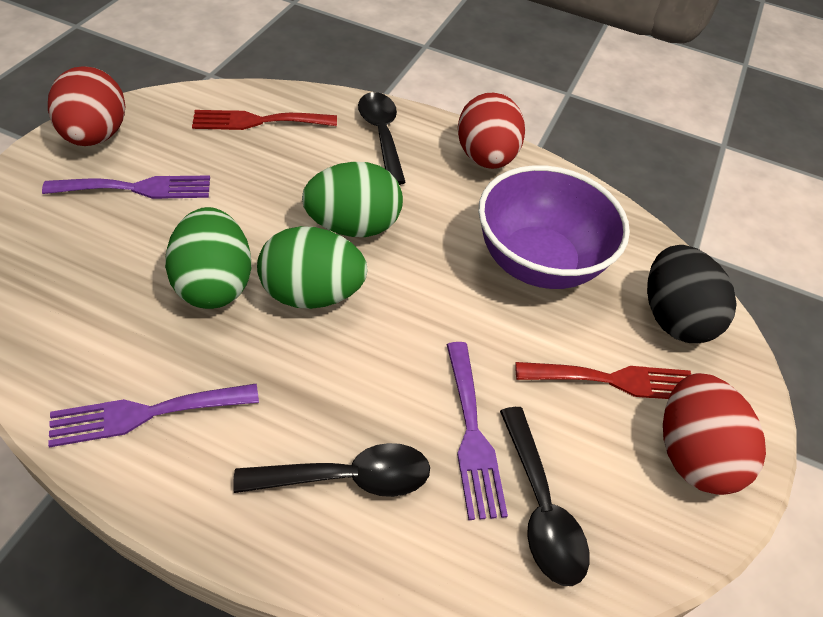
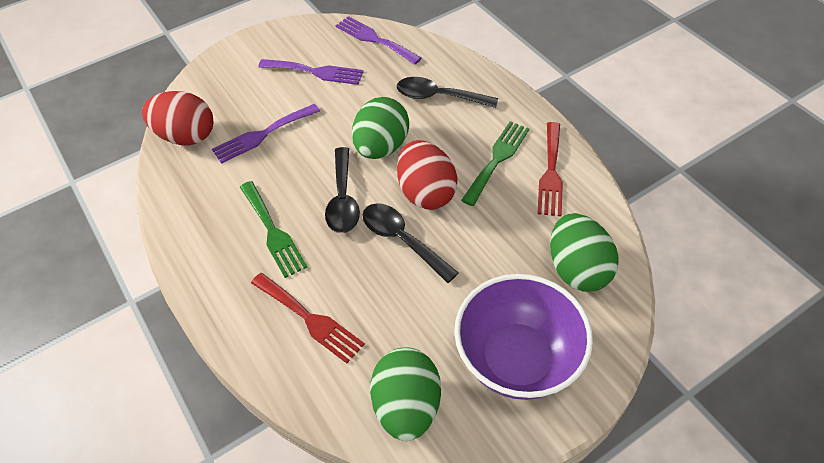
black egg: [647,245,737,343] = 1 -> none = 0
green fork: none = 0 -> [240,181,307,278] [461,121,530,206] = 2
red egg: [48,66,125,146] [458,93,525,169] [663,373,766,495] = 3 -> [142,91,213,145] [397,140,458,210] = 2

